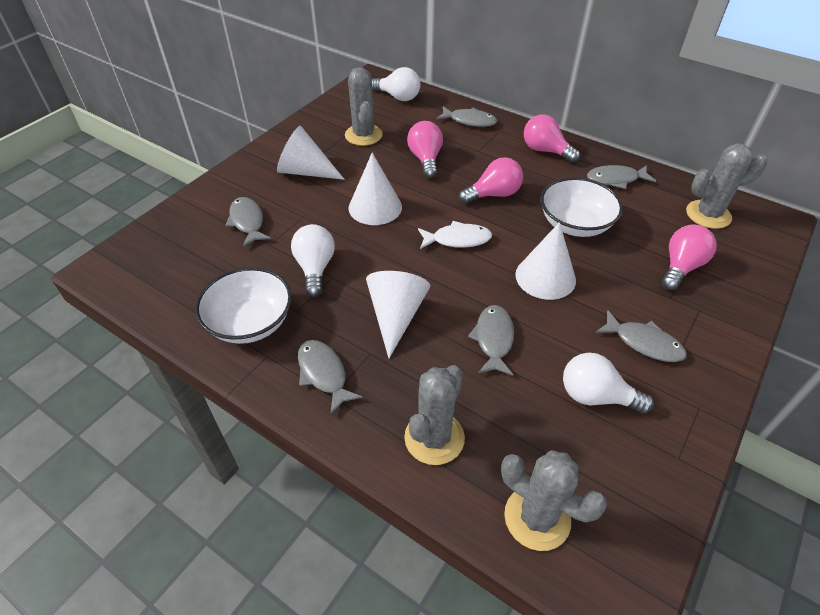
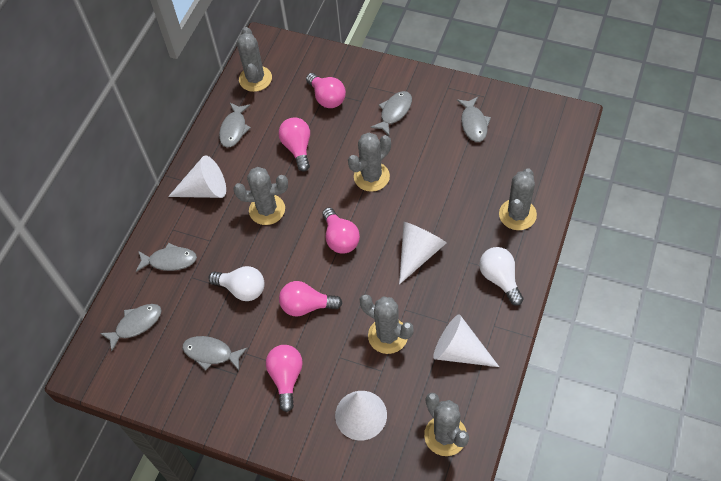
grey cactus: [345,67,383,146] [404,365,465,465] [501,450,607,551] [686,144,767,229] = 4 -> [233,167,288,225] [237,27,272,92] [348,133,391,192] [360,294,414,354] [424,393,469,456] [499,168,537,230] = 6
pink light bulb: [407,121,443,178] [459,157,523,204] [524,114,580,163] [662,224,717,290] = 4 -> [266,345,303,412] [278,117,310,171] [279,281,342,317] [306,73,346,108] [322,207,360,254] = 5
white bowl: [195,267,292,344] [541,177,623,237] = 2 -> none = 0
white fish: [418,221,492,249] = 1 -> none = 0
white light bulb: [291,224,335,297] [372,67,421,101] [563,353,654,414] = 3 -> [209,266,265,301] [479,247,523,306] = 2

